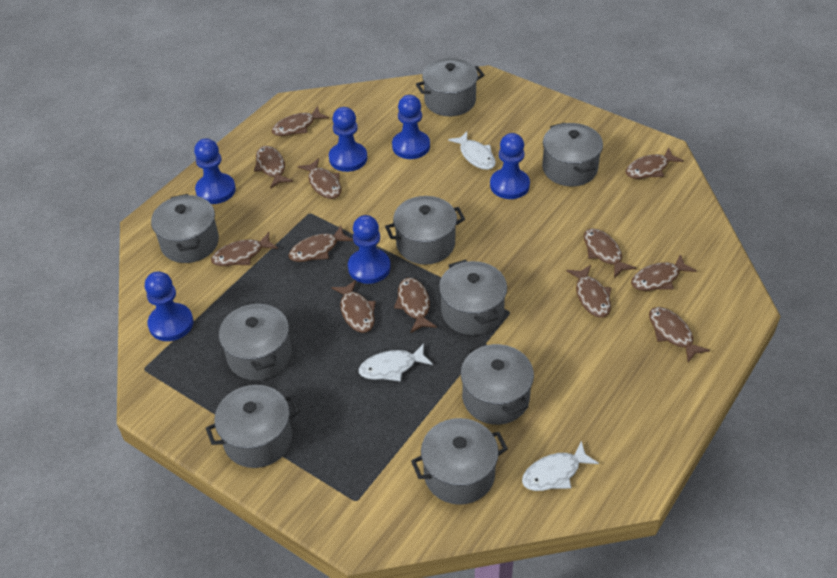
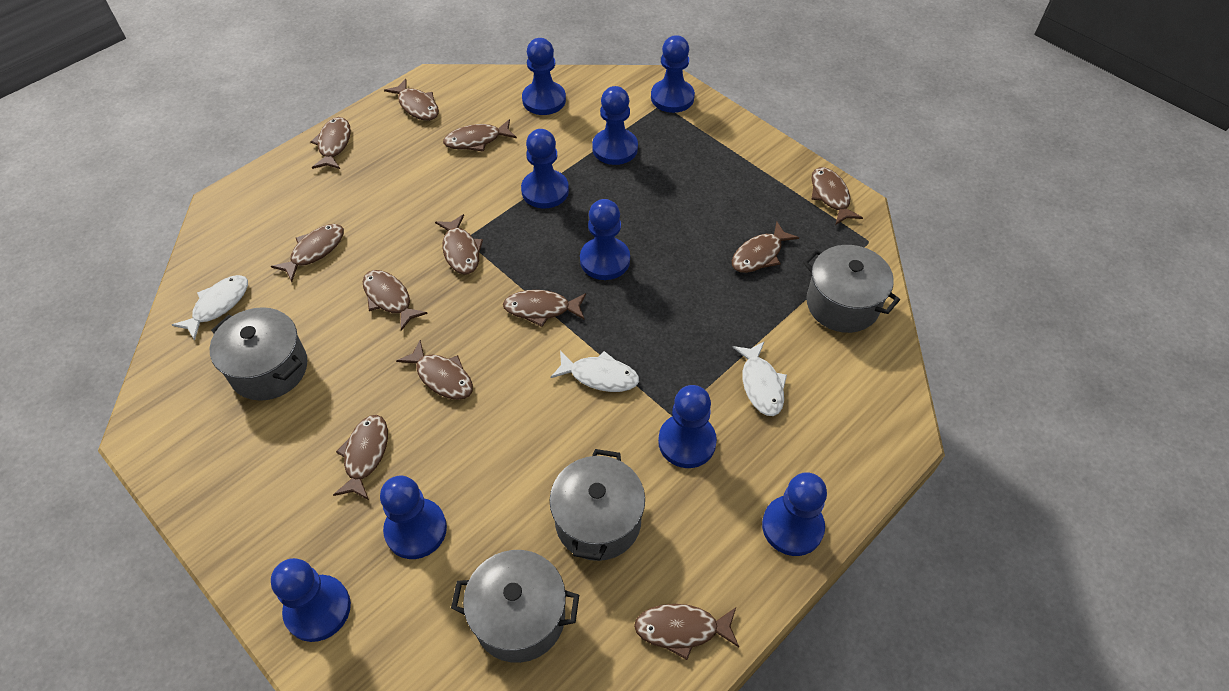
blue pawn: [145,271,193,341] [194,138,236,204] [329,107,367,172] [348,215,391,284] [392,95,430,159] [490,133,530,199] = 6 -> [271,558,351,642] [380,476,447,559] [521,129,569,209] [522,38,566,115] [580,199,630,280] [592,86,638,165] [651,35,695,113] [658,385,717,468] [762,472,827,556] = 9
grey pot: [151,194,219,263] [206,385,300,468] [219,302,291,380] [385,196,465,265] [411,418,508,505] [416,58,484,116] [439,259,507,335] [461,342,534,425] [542,123,603,186] = 9 -> [210,307,308,401] [451,550,579,663] [550,449,645,561] [803,245,900,333] = 4

